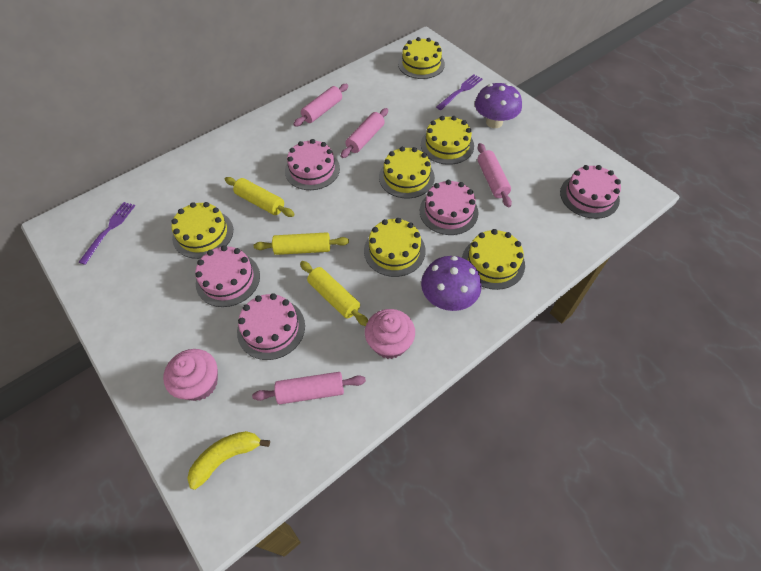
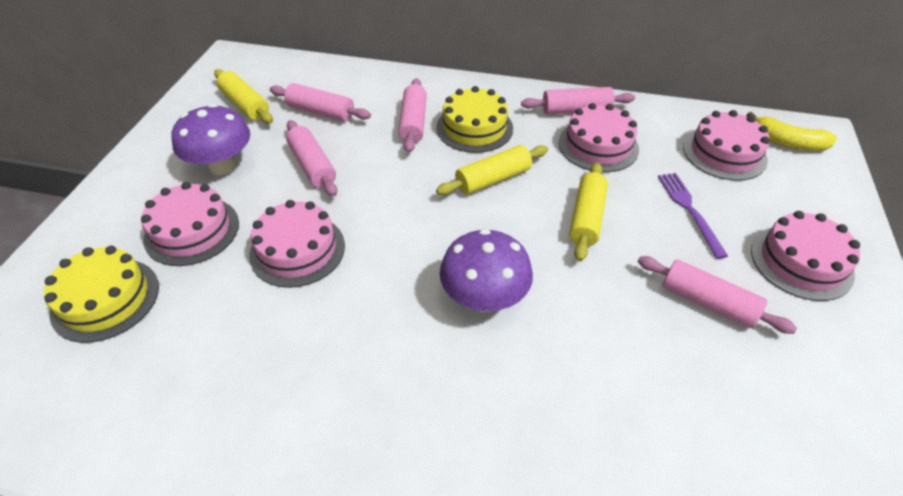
pink cupcake: [163,349,218,401] [365,309,415,359] = 2 -> none = 0
pink rolling pin: [252,372,366,404] [293,84,348,127] [341,108,388,158] [477,143,512,207] = 4 -> [270,83,371,122] [286,120,337,197] [398,78,427,153] [521,87,635,114] [637,256,797,334] = 5
purple fork: [79,202,135,265] [436,74,482,110] = 2 -> [658,173,728,259] = 1
yellow cake: [171,202,233,259] [364,218,426,277] [379,147,435,198] [398,37,445,79] [421,116,474,165] [462,229,525,290] = 6 -> [44,246,159,343] [436,86,513,153] = 2

